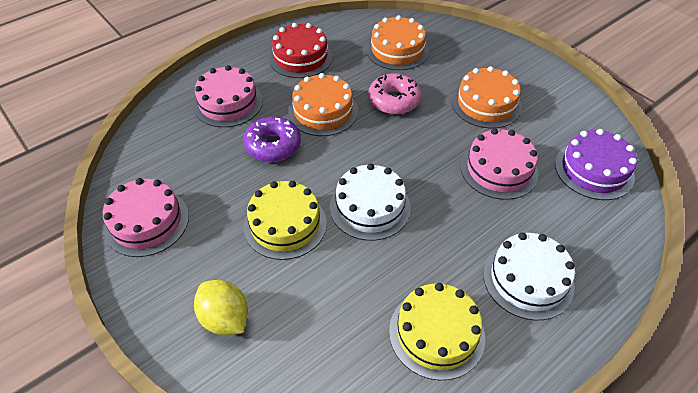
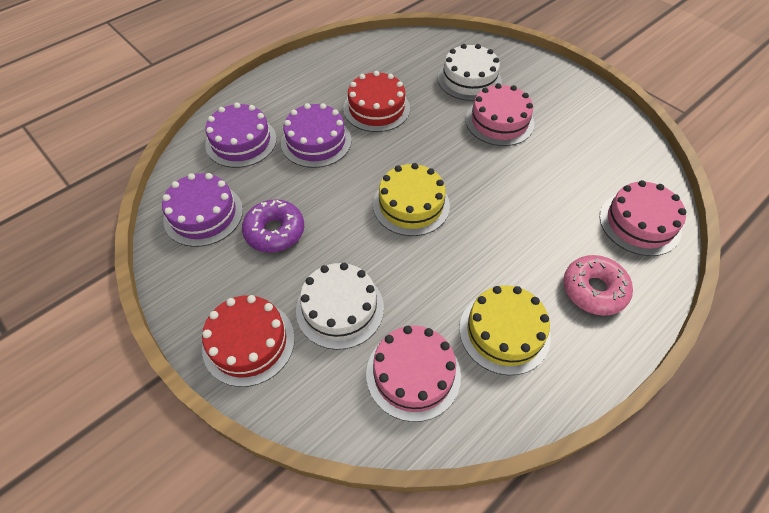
orange cake: [288,73,358,136] [366,15,429,70] [452,66,522,128] = 3 -> none = 0
purple cake: [555,129,637,200] = 1 -> [162,173,243,247] [205,103,277,168] [281,103,351,168] = 3
red cake: [269,23,333,78] = 1 -> [202,295,295,387] [343,71,410,132] = 2
yellow lemon: [194,280,248,335] = 1 -> none = 0

